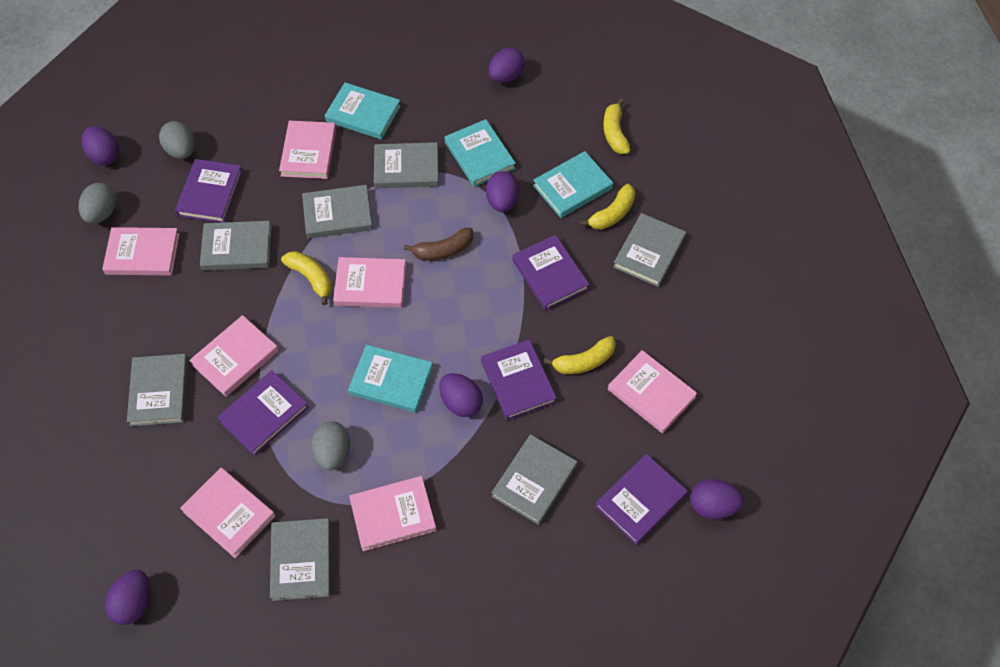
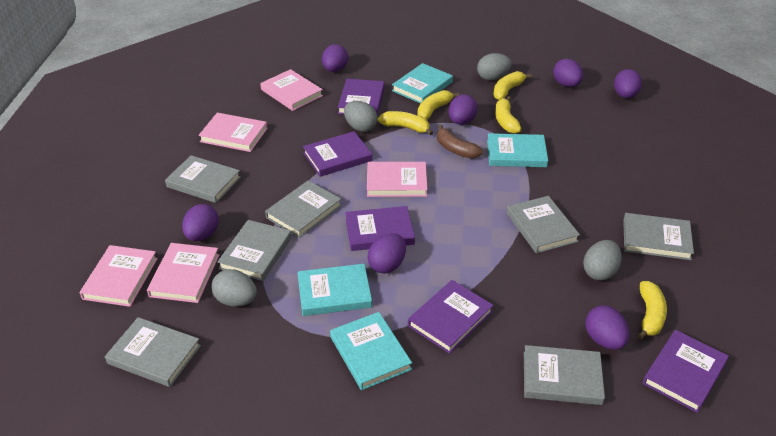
grey egg: [78,183,117,224] [159,121,195,159] [311,421,350,471] = 3 -> [211,269,257,307] [344,101,377,132] [477,53,511,80] [583,240,622,280] = 4
pink book: [102,227,180,276] [180,468,275,558] [189,315,279,397] [279,121,336,179] [333,257,406,308] [349,476,437,551] [608,350,698,433] = 7 -> [80,245,158,307] [147,243,219,303] [198,113,267,152] [260,69,323,111] [367,162,428,197] = 5
purple egg: [82,126,119,165] [105,570,151,625] [439,373,483,417] [486,171,519,212] [488,48,525,83] [690,479,744,519] = 6 -> [182,204,219,241] [322,44,348,72] [367,233,406,273] [448,94,478,125] [553,59,583,87] [585,305,630,350] [614,69,642,98] = 7
yellow banana: [281,251,332,305] [544,336,616,374] [580,184,636,229] [603,99,631,154] = 4 -> [378,111,433,135] [418,90,459,120] [493,71,532,100] [495,96,522,134] [637,281,667,339] = 5

